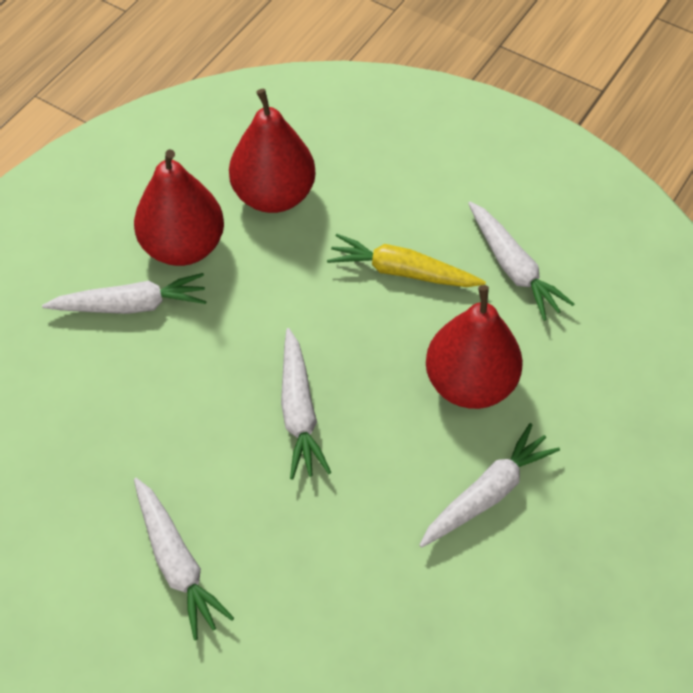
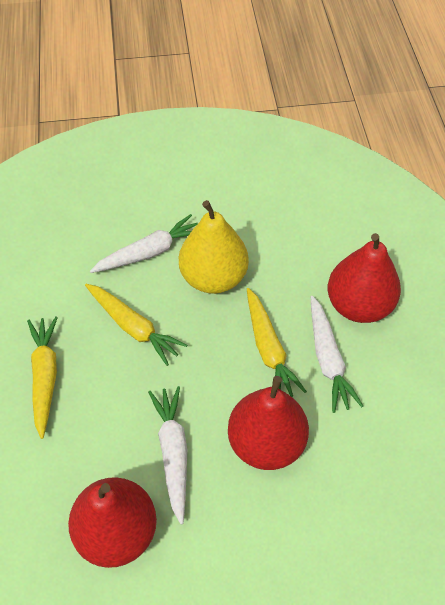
white carrot: [42,273,207,314] [134,478,234,640] [281,328,331,480] [419,423,560,548] [468,202,574,321] = 5 -> [90,214,198,273] [148,386,188,525] [311,296,363,413] = 3
yellow carrot: [327,234,486,287] = 1 -> [27,316,58,439] [85,284,187,366] [247,288,307,397] = 3
yellow pear: none = 0 -> [179,200,249,294] = 1

